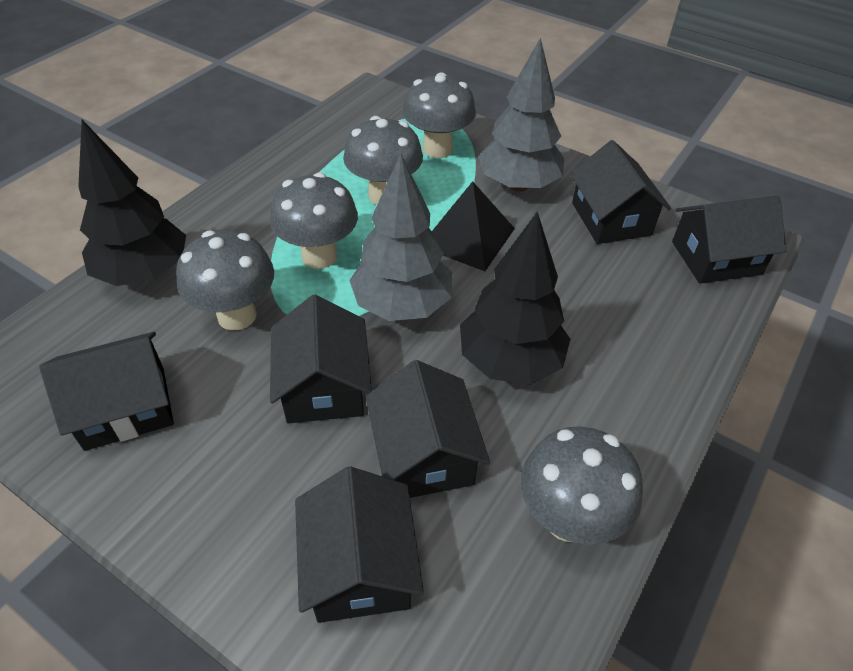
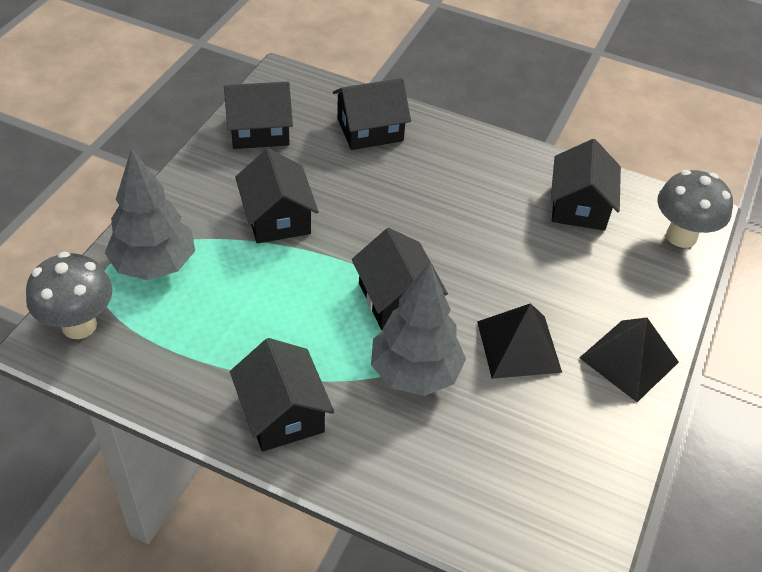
black pyramid: [432,181,515,271] = 1 -> [477,303,562,379] [579,318,679,402] = 2
black tree: [78,120,186,286] [460,211,570,384] = 2 -> none = 0
grey mushroom: [176,230,274,330] [270,172,358,269] [343,116,423,205] [402,72,476,158] [521,426,643,545] = 5 -> [26,252,113,339] [658,170,733,248] = 2

